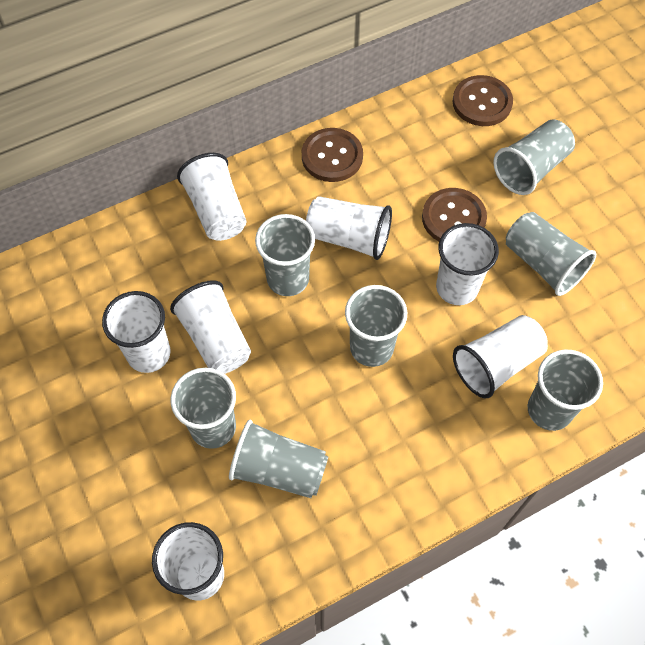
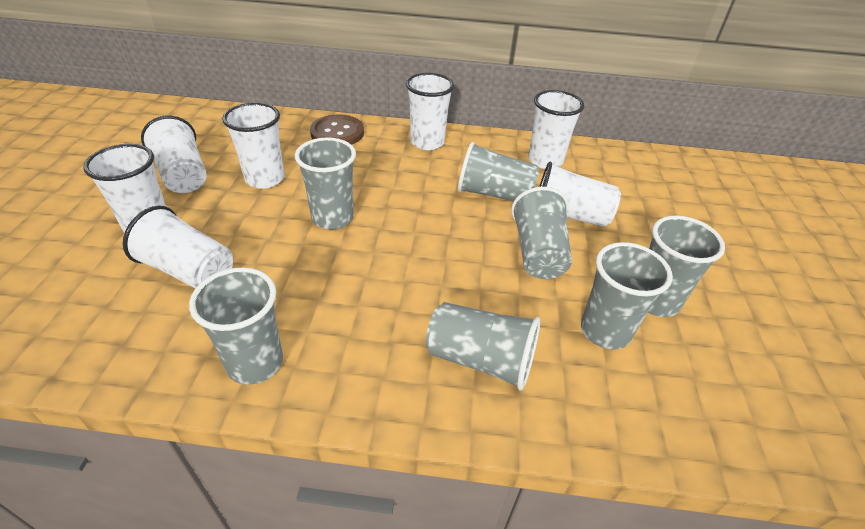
brown button: [302,128,363,182] [422,188,487,241] [452,75,513,126] = 3 -> [310,114,364,145] = 1

